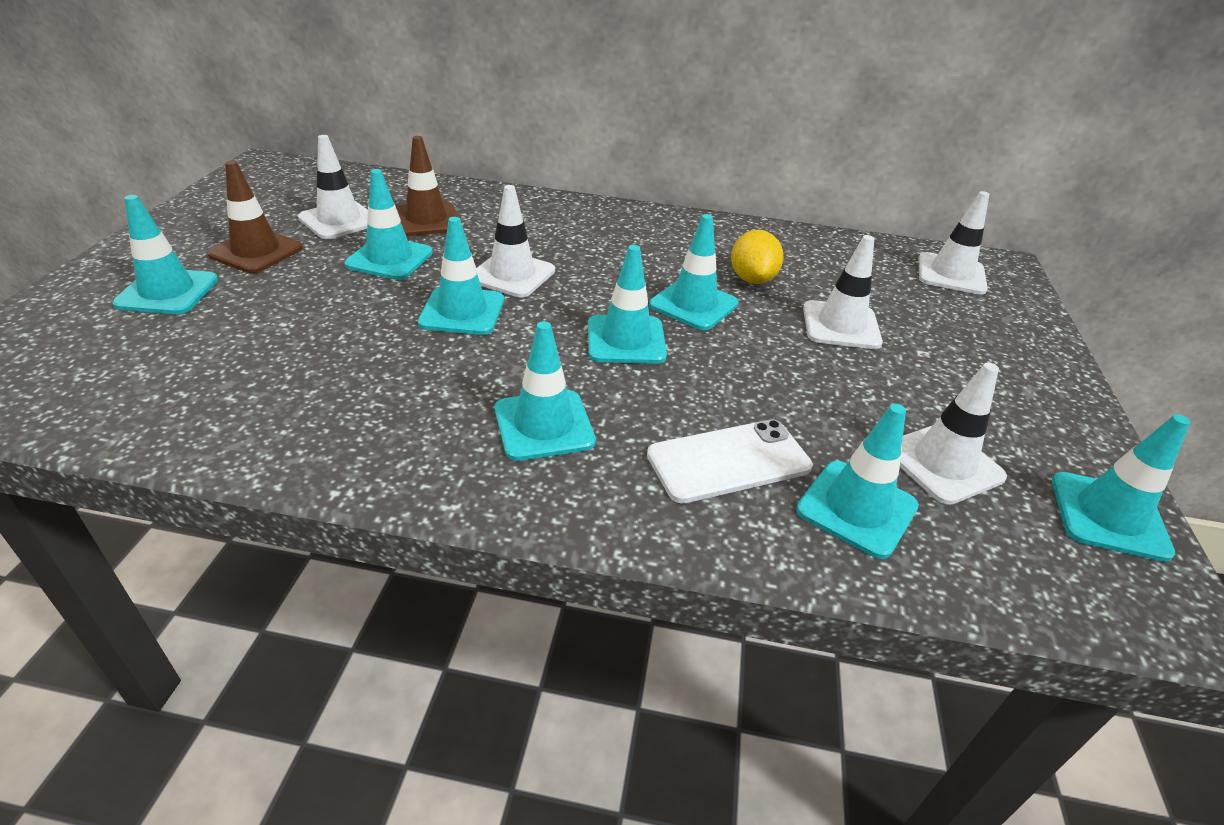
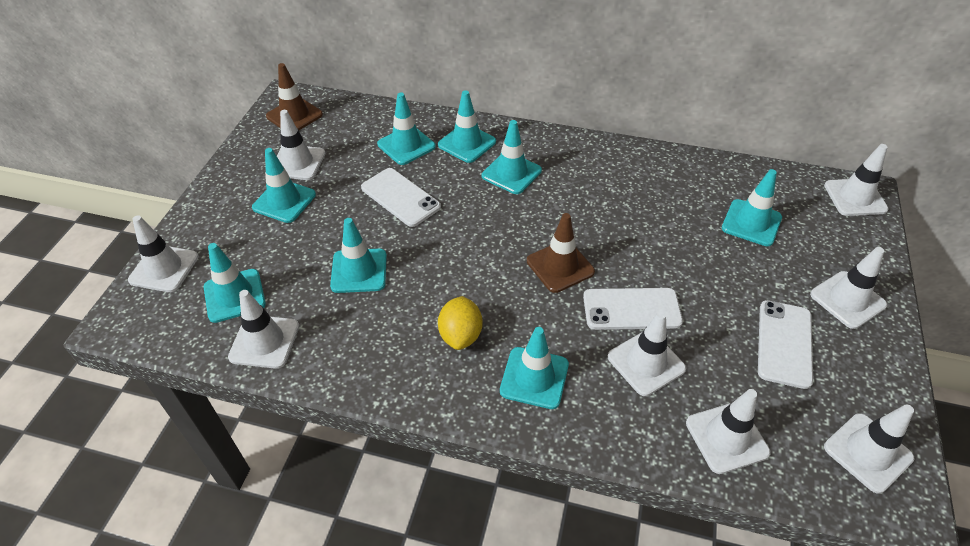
white phone: [647,419,813,503] = 1 -> [361,168,441,227] [583,288,683,330] [758,300,813,389] = 3
white traffic cone: [298,135,368,239] [476,185,555,298] [803,235,883,349] [900,363,1007,505] [918,191,989,295] = 5 -> [128,215,199,292] [228,290,299,369] [277,110,325,180] [608,311,686,396] [686,389,770,474] [810,247,887,329] [824,144,889,216] [824,404,914,494] = 8

